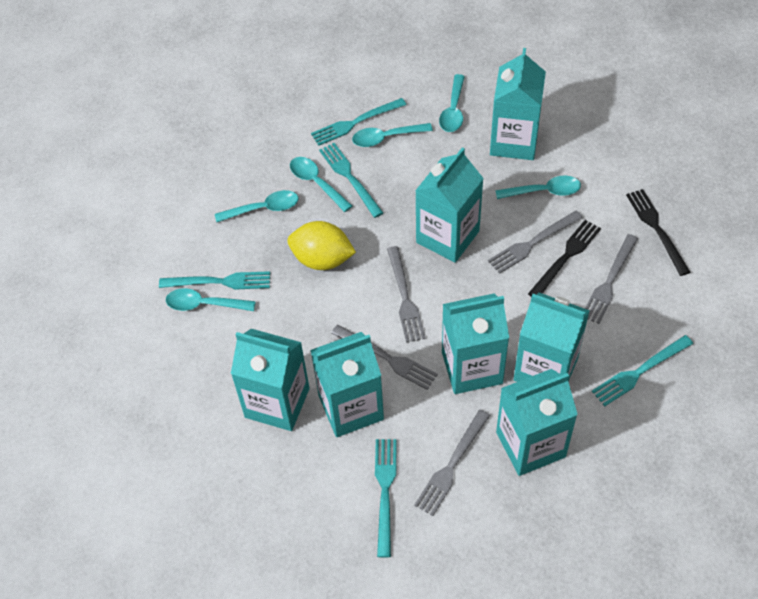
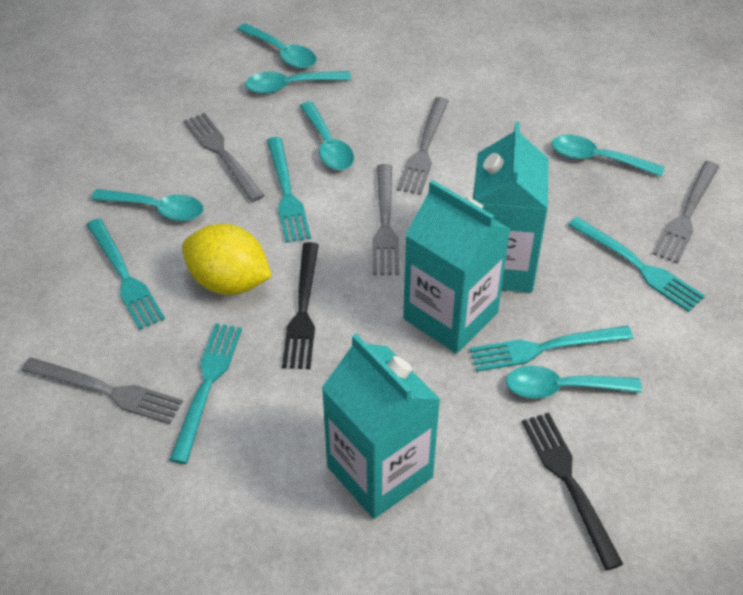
turquoise carton: [231,329,310,431] [310,332,384,437] [415,148,484,263] [442,293,509,394] [490,48,546,160] [496,369,578,476] [514,293,590,382] = 7 -> [322,334,441,519] [403,180,510,354] [473,122,549,293] = 3

